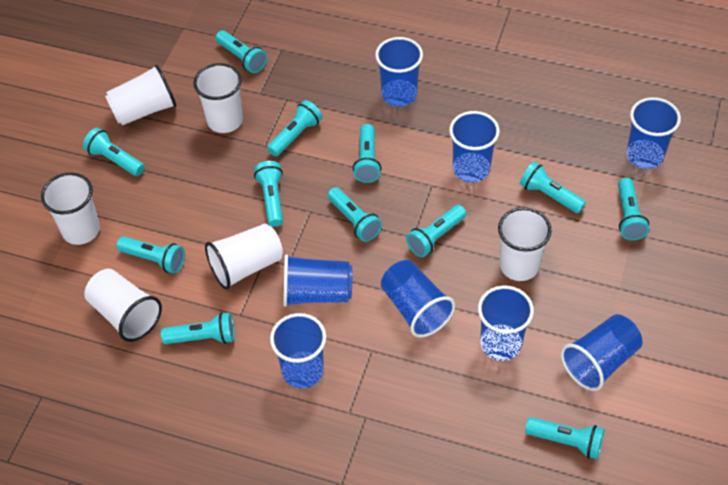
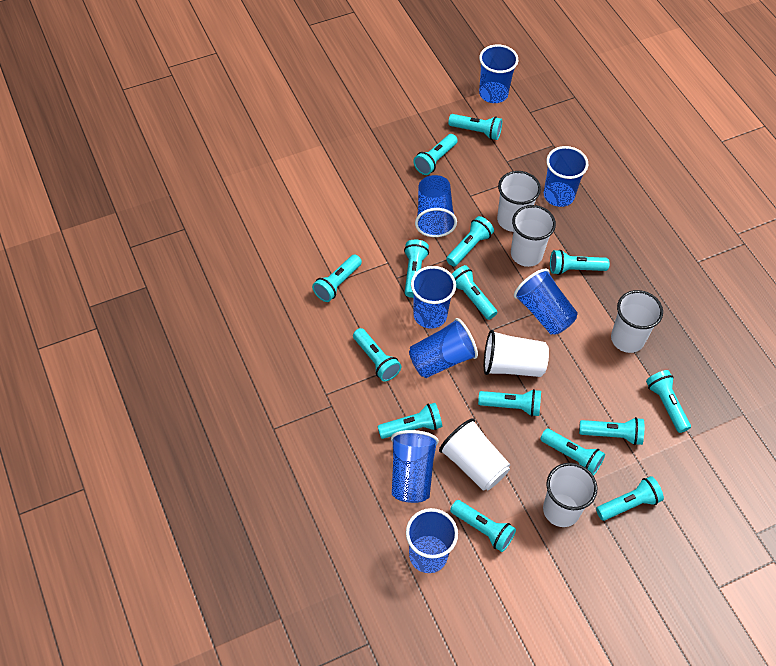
turquoise flashlight: [83,128,144,176] [116,236,185,274] [161,312,235,344] [215,30,267,73] [254,161,283,227] [267,100,323,157] [327,187,382,242] [353,124,381,183] [406,205,466,257] [520,162,586,214] [525,417,604,459] [618,178,649,240] = 12 -> [312,254,362,302] [353,328,401,381] [377,403,442,439] [404,240,429,298] [413,134,458,175] [446,216,494,267] [448,114,502,140] [450,500,516,552] [452,265,497,320] [478,389,541,417] [540,429,605,476] [550,250,610,275] [579,417,644,445] [596,476,664,521] [646,370,691,433] = 15

